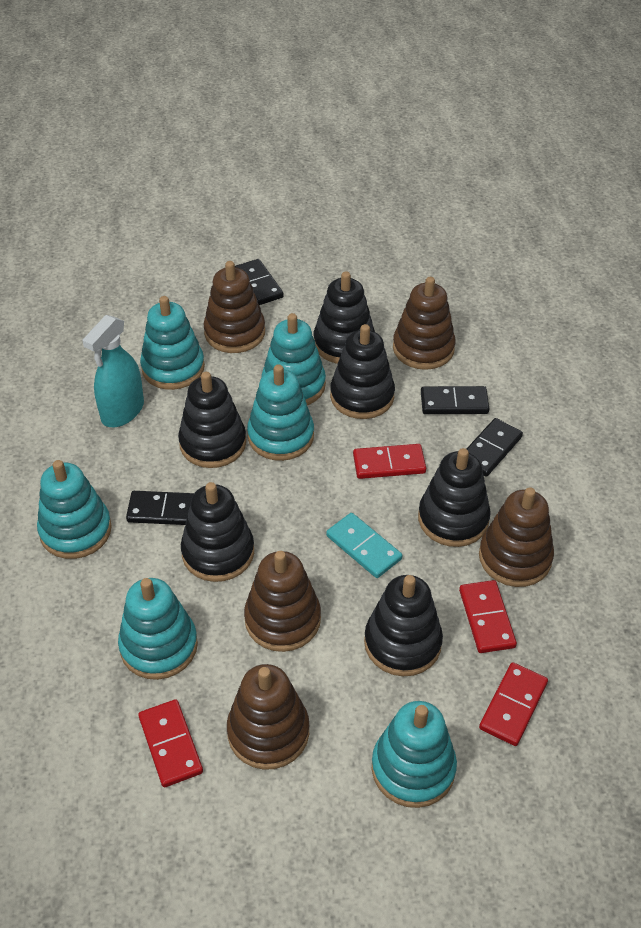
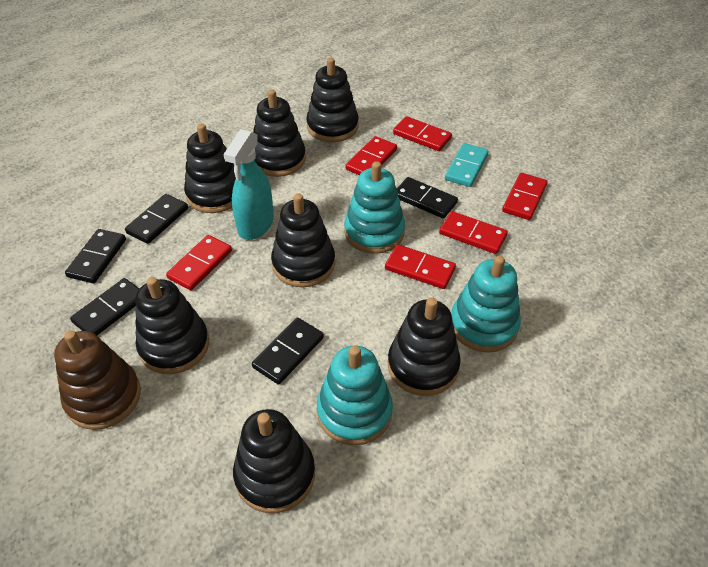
black domino: [126,491,194,525] [235,259,284,305] [421,386,489,414] [467,418,523,477] = 4 -> [65,229,126,283] [70,278,139,335] [125,194,188,244] [252,318,324,384] [397,177,458,219] = 5
black stacking toy: [178,372,246,468] [181,482,254,582] [314,272,375,364] [330,324,395,419] [364,575,443,676] [418,448,491,547] = 6 -> [135,277,209,374] [184,123,236,213] [233,409,315,513] [253,89,306,177] [271,193,335,287] [306,58,359,142] [388,297,461,396] = 7
brown stacking toy: [203,261,265,353] [227,664,309,770] [244,551,321,652] [393,277,456,370] [479,487,554,587] = 5 -> [54,330,141,430] = 1
red domino: [138,699,203,787] [353,444,426,479] [459,580,517,653] [479,662,548,746] = 4 -> [166,235,232,290] [345,136,397,175] [385,244,456,289] [393,116,452,151] [439,211,508,254] [502,173,547,220] = 6
turquoise stacking toy: [37,460,112,559] [118,578,198,680] [140,296,205,390] [247,364,314,461] [262,313,326,405] [372,701,457,808] = 6 -> [317,346,393,446] [344,161,405,254] [451,256,521,353] = 3

